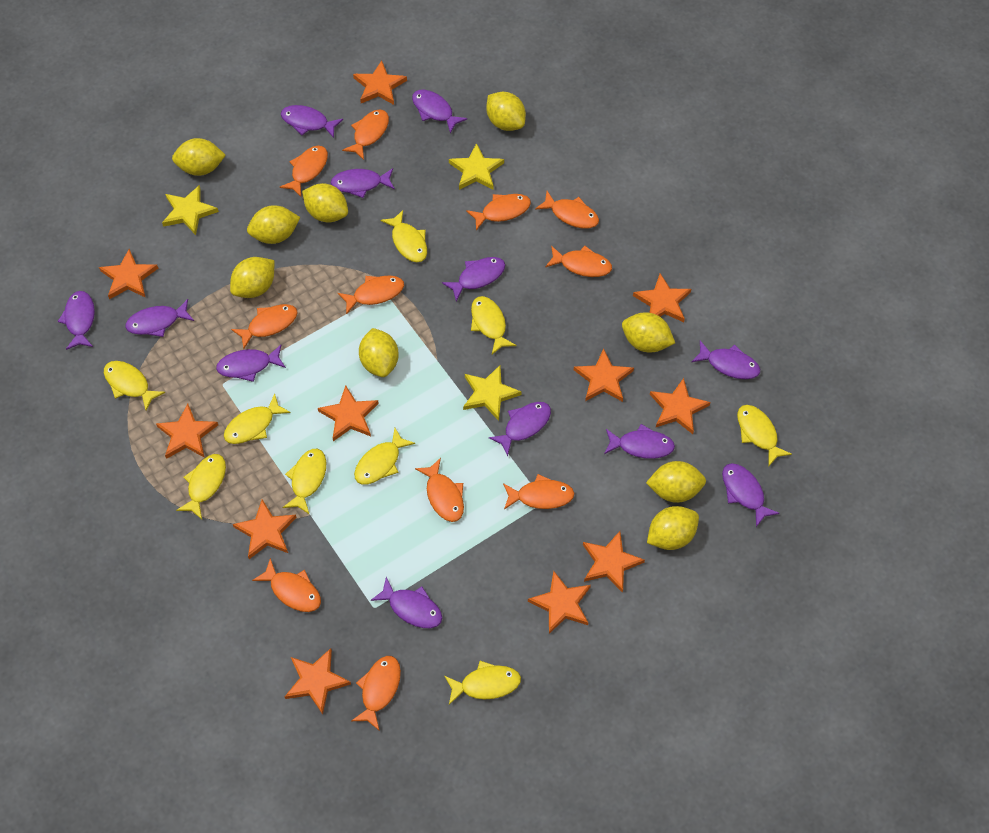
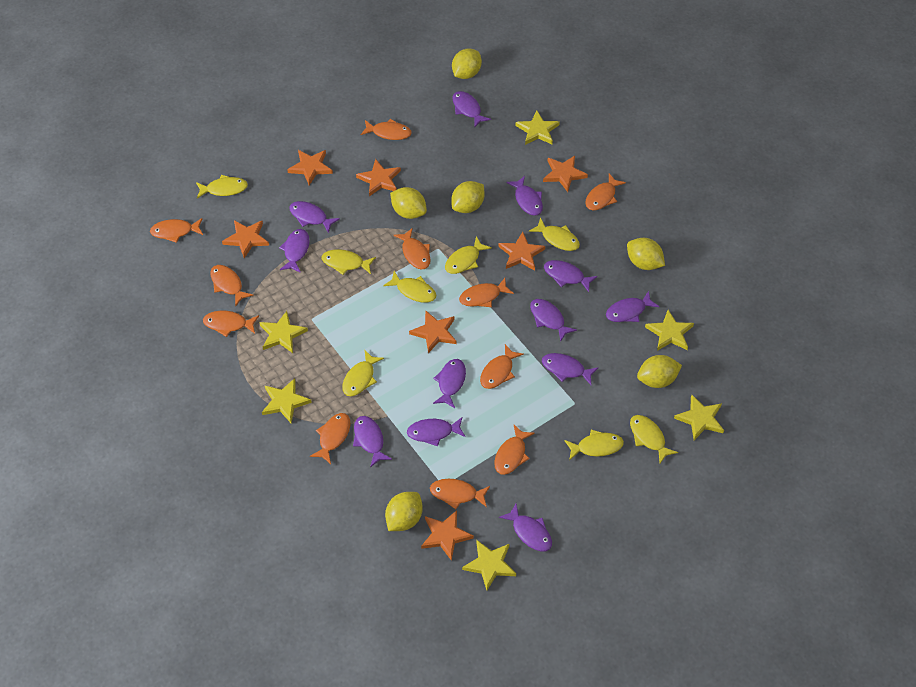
orange star: [99,249,158,299] [156,404,218,459] [233,499,297,559] [285,648,351,714] [318,385,379,441] [353,61,407,105] [528,571,591,634] [574,349,634,402] [583,531,645,593] [633,273,691,322] [650,378,710,434] = 11 -> [222,220,269,258] [287,150,333,185] [356,159,401,196] [409,310,457,353] [421,510,474,561] [498,232,545,271] [543,156,588,192] = 7
yellow fish: [104,361,165,411] [176,454,226,519] [224,394,291,444] [282,449,326,515] [354,428,415,485] [380,210,427,262] [444,661,521,704] [471,296,516,354] [737,405,792,466] = 9 -> [196,175,248,198] [322,249,376,275] [342,350,384,396] [383,271,437,303] [445,236,492,274] [529,217,580,251] [564,430,624,460] [630,415,678,463] = 8
yellow lemon: [172,138,226,176] [230,257,274,298] [247,205,301,244] [302,183,348,222] [359,328,399,377] [486,92,526,131] [622,312,675,352] [646,461,706,503] [647,506,699,550] = 9 -> [385,492,423,531] [390,187,427,219] [451,181,484,213] [452,48,482,79] [627,238,665,270] [637,355,682,388] = 6
yellow star: [162,185,219,235] [449,143,504,190] [463,365,522,421] = 3 -> [259,311,308,353] [262,378,312,423] [462,540,516,590] [515,111,560,145] [645,310,694,351] [674,395,724,440] = 6

